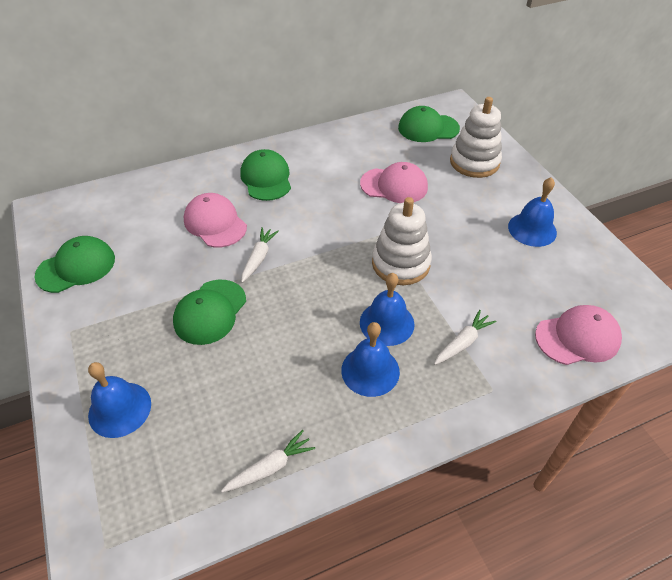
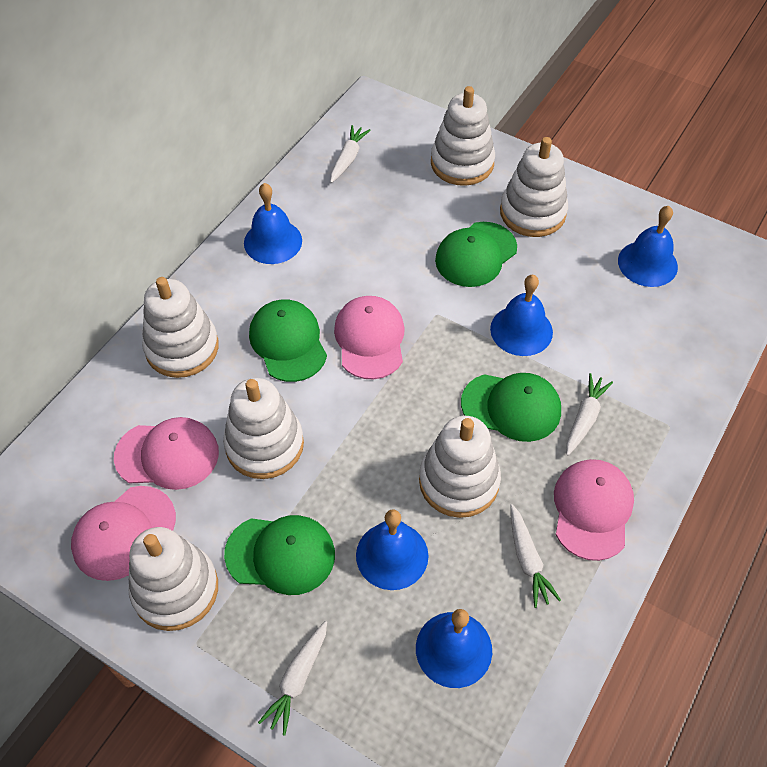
blue bell: [88,362,151,438] [341,322,400,397] [360,273,415,346] [508,177,557,247] = 4 -> [244,183,302,264] [356,509,429,590] [416,609,492,688] [490,275,553,356] [618,206,678,287] = 5
pink cap: [184,193,247,247] [360,162,428,203] [535,305,622,365] = 3 -> [71,486,176,581] [114,417,219,490] [334,296,405,379] [554,459,634,561] = 4
white carrot: [221,430,315,493] [241,227,279,283] [434,310,496,365] = 3 -> [258,621,327,736] [330,125,371,183] [510,504,561,608] [566,373,613,455] = 4
white stacking toy: [372,197,432,285] [450,97,502,178] = 2 -> [128,527,218,631] [142,277,219,378] [223,378,304,479] [419,416,501,518] [431,86,495,186] [500,137,568,237] = 6

